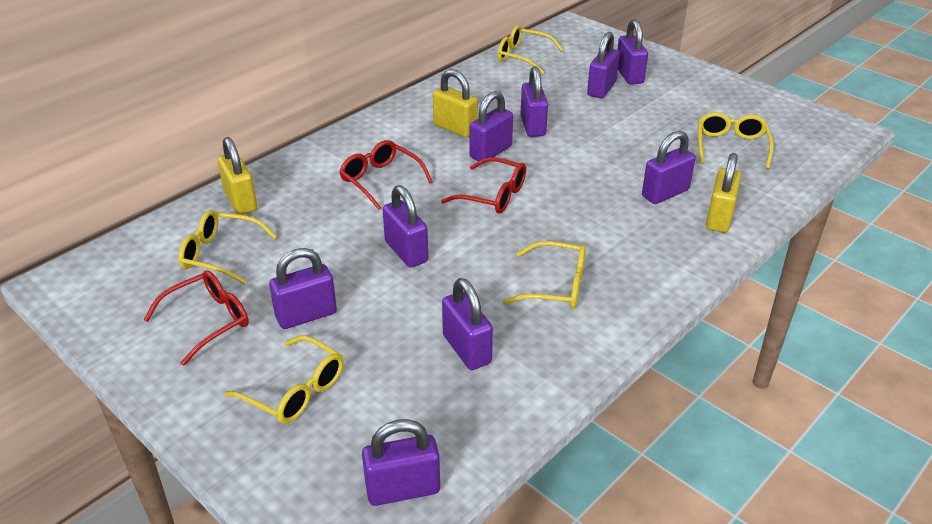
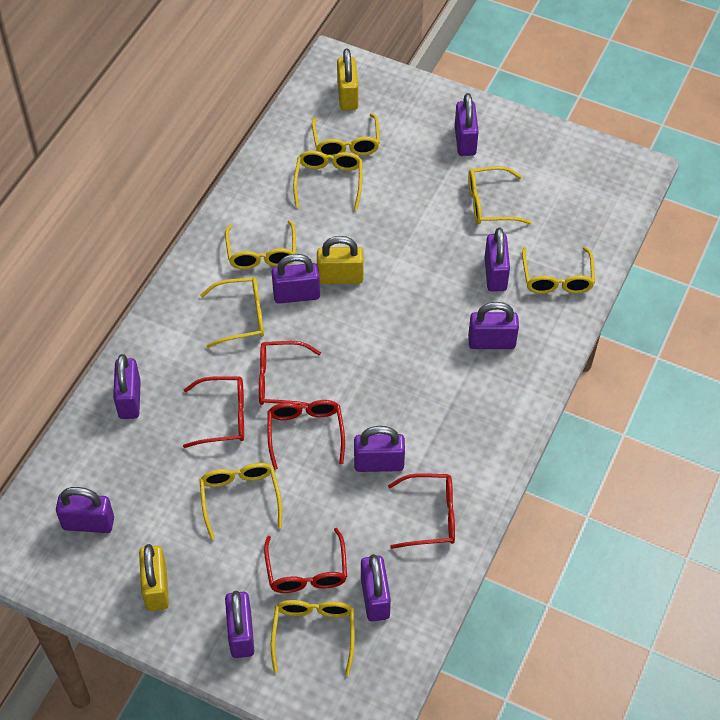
red glasses: [144,270,249,366] [339,140,432,210] [441,157,526,214] = 3 -> [183,376,244,448] [259,341,321,405] [264,528,347,593] [267,400,345,470] [388,473,455,549] = 5
yellow glasses: [178,210,277,285] [224,335,344,424] [498,25,563,74] [503,241,586,309] [698,112,774,169] = 5 -> [200,277,264,348] [200,463,282,540] [225,220,296,269] [271,600,355,676] [293,151,363,210] [312,113,380,156] [468,166,532,224] [522,247,595,294] = 8

